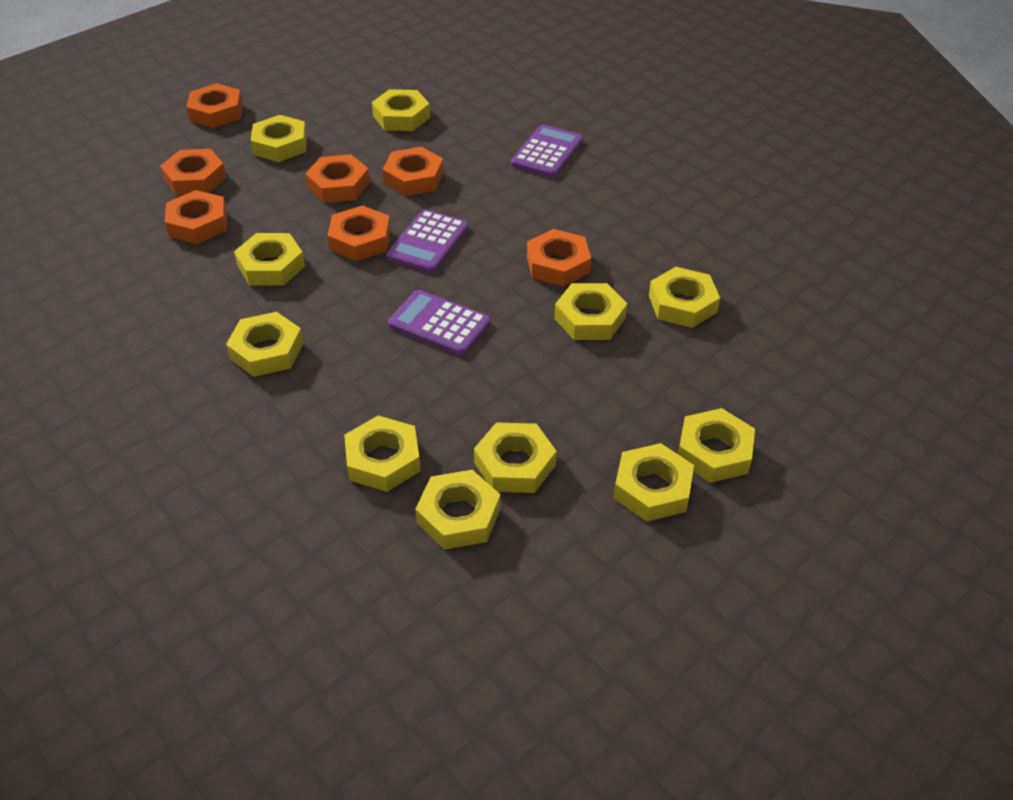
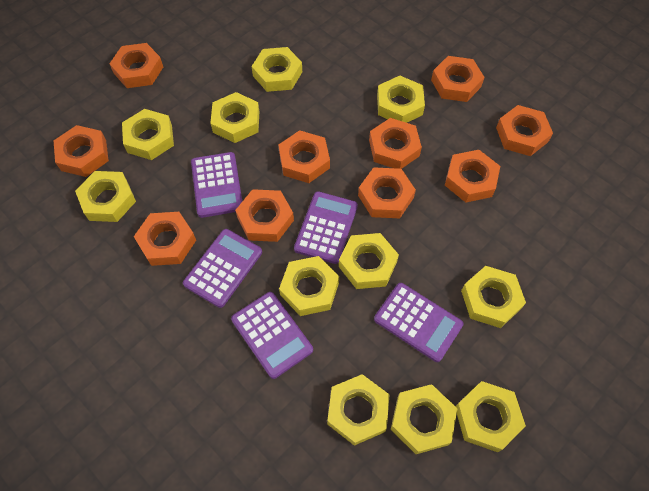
orange nut: [160,149,227,196] [165,190,227,244] [186,83,243,128] [305,154,370,203] [327,205,391,261] [382,147,444,196] [527,229,591,286] = 7 -> [54,125,109,177] [109,43,163,88] [134,212,196,266] [235,189,294,242] [278,130,330,183] [358,167,416,218] [369,118,422,169] [431,56,485,102] [445,150,500,203] [496,105,553,156] = 10
purple calculator: [386,210,469,273] [388,290,491,356] [511,125,583,178] = 3 -> [183,229,262,308] [191,152,242,218] [231,292,313,379] [294,191,358,264] [374,283,464,362] = 5

